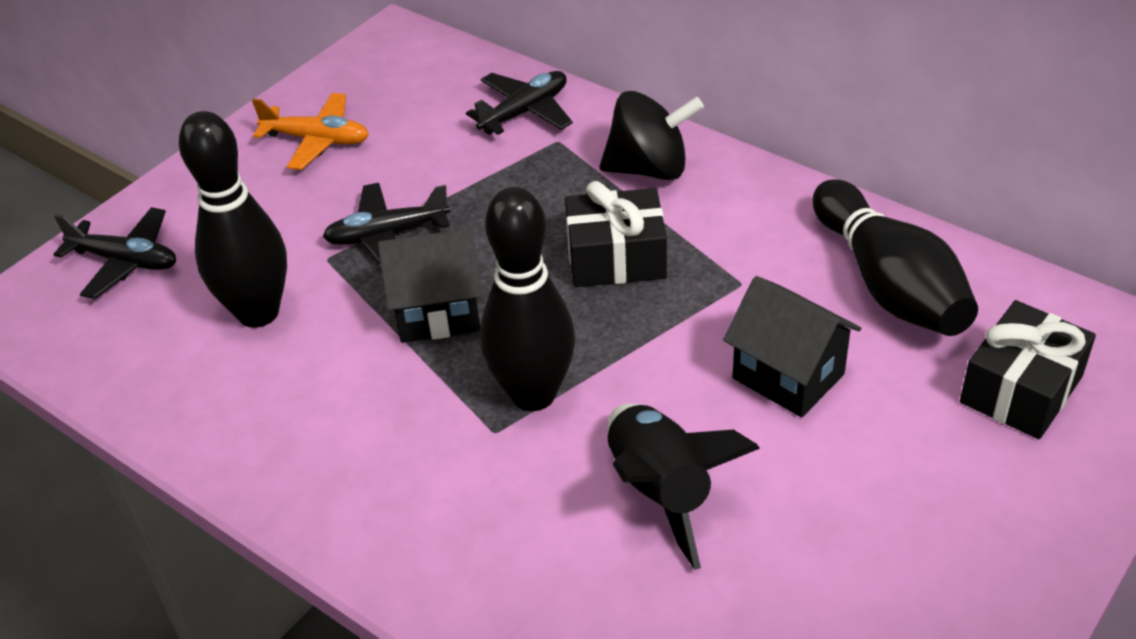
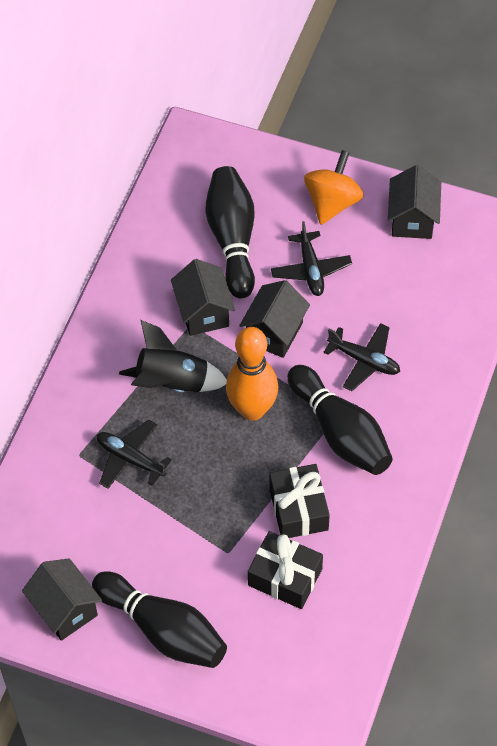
black house: [378,228,482,343] [723,276,861,418] = 2 -> [22,558,102,641] [171,259,235,336] [239,280,310,358] [388,165,441,239] = 4
black spinning top: [599,91,704,180] = 1 -> none = 0
orange bowling pin: none = 0 -> [226,327,278,421] = 1
orange plane: [252,93,369,170] = 1 -> none = 0
orange spinning top: none = 0 -> [304,150,364,225] = 1

